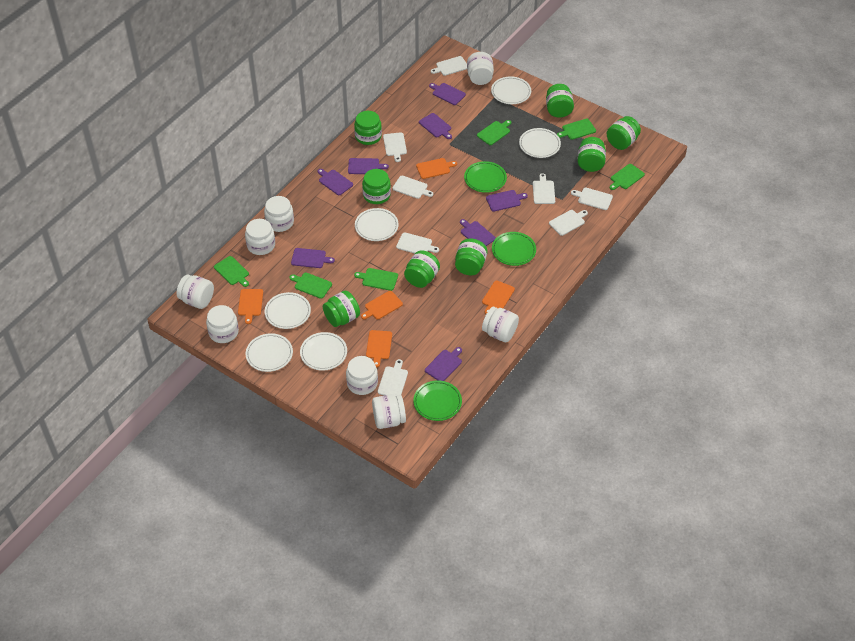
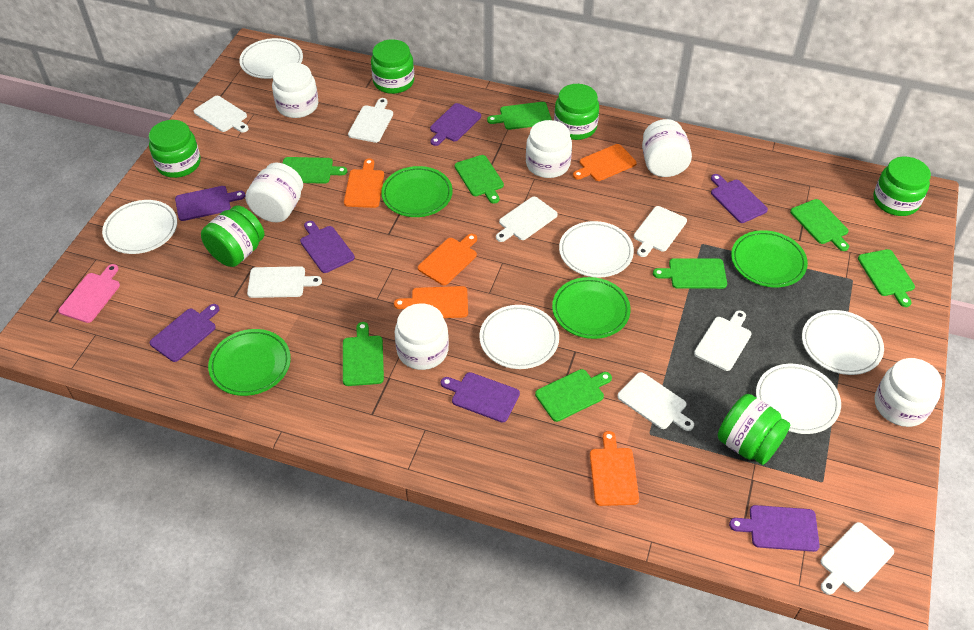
green cutting board: [214,256,249,287] [289,273,332,299] [354,268,398,291] [477,120,511,145] [557,119,596,140] [610,164,645,190] = 6 -> [283,157,347,184] [343,322,384,386] [455,155,504,204] [487,102,552,130] [535,369,612,422] [653,258,727,289] [790,199,849,251] [858,249,915,307] = 8
green jar: [323,290,360,327] [354,111,382,145] [362,169,391,204] [404,251,440,288] [455,238,487,275] [546,84,574,118] [578,137,606,172] [607,116,641,150] = 8 -> [149,120,201,178] [201,205,264,267] [371,39,414,94] [554,84,599,140] [718,394,790,465] [874,156,931,216] = 6
green plate: [413,380,462,421] [464,161,507,193] [492,232,536,266] = 3 -> [208,329,291,396] [381,166,453,217] [552,277,631,339] [731,230,808,287] = 4
pink cutting board: none = 0 -> [59,264,120,323] = 1
purple cutting board: [291,248,335,268] [317,169,353,195] [348,158,389,174] [419,113,452,139] [425,347,462,381] [429,83,466,105] [460,219,496,246] [486,190,528,212] = 8 -> [150,304,220,362] [175,186,245,221] [300,221,355,273] [430,103,481,146] [441,372,520,423] [711,174,768,223] [729,505,820,552] = 7
white jar: [177,275,214,309] [206,305,239,343] [245,219,275,255] [264,196,294,232] [346,356,378,395] [372,394,406,429] [467,52,494,85] [482,307,519,342] = 8 -> [245,163,303,222] [272,63,318,118] [395,303,449,370] [526,120,572,178] [642,119,692,177] [875,358,942,427] = 6

